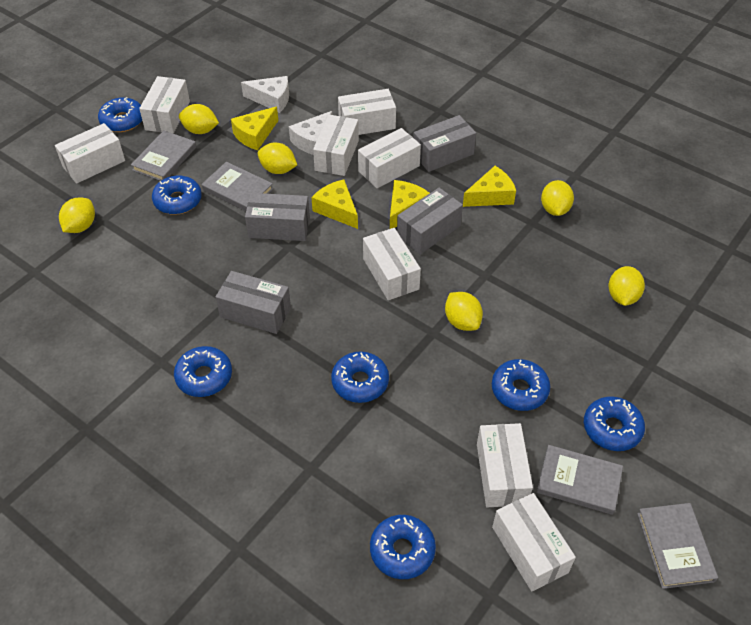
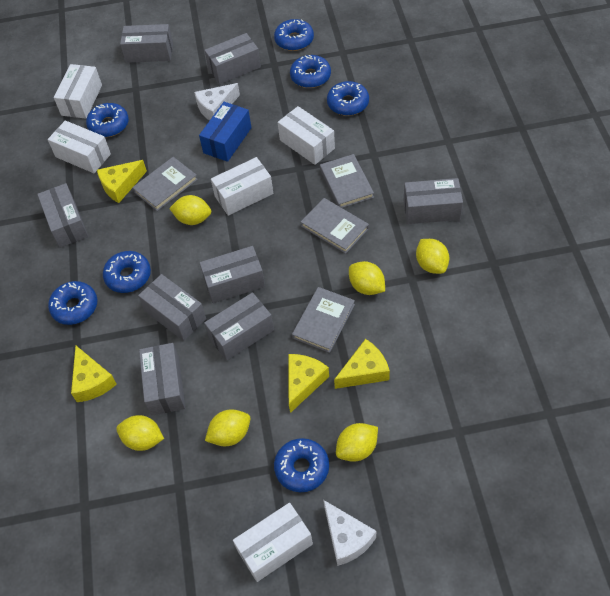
blue box: none = 0 -> [199,102,251,162] = 1
grey box: [216,271,291,334] [245,193,310,241] [397,188,463,254] [413,115,476,172] = 4 -> [37,183,88,248] [120,24,173,63] [138,274,206,341] [139,343,185,416] [200,246,265,303] [204,292,274,361] [205,33,261,85] [404,178,463,224] = 8
white box: [55,123,125,184] [139,76,190,134] [313,115,359,176] [338,89,396,135] [358,128,421,188] [363,228,421,300] [477,423,533,507] [492,493,576,592] = 8 -> [48,120,111,173] [54,64,102,119] [211,157,273,216] [233,503,313,582] [278,106,335,165] = 5

